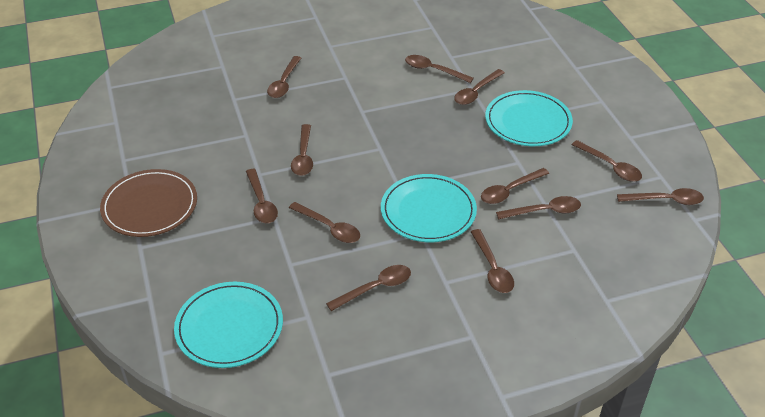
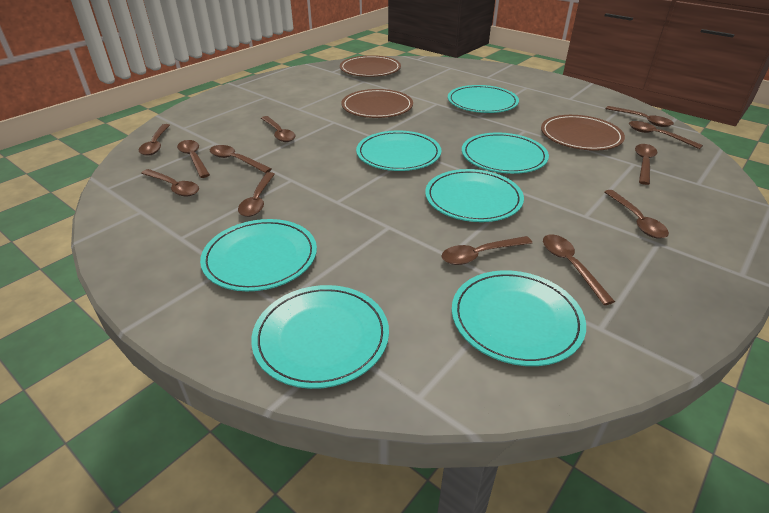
brown plate: [100,169,197,237] = 1 -> [340,55,401,77] [341,89,413,118] [541,115,625,151] = 3
turquoise plate: [174,282,283,368] [381,174,477,242] [485,90,573,146] = 3 -> [200,219,317,291] [251,285,389,389] [356,131,441,171] [425,169,524,222] [448,85,519,113] [452,270,586,366] [462,132,549,174] = 7

